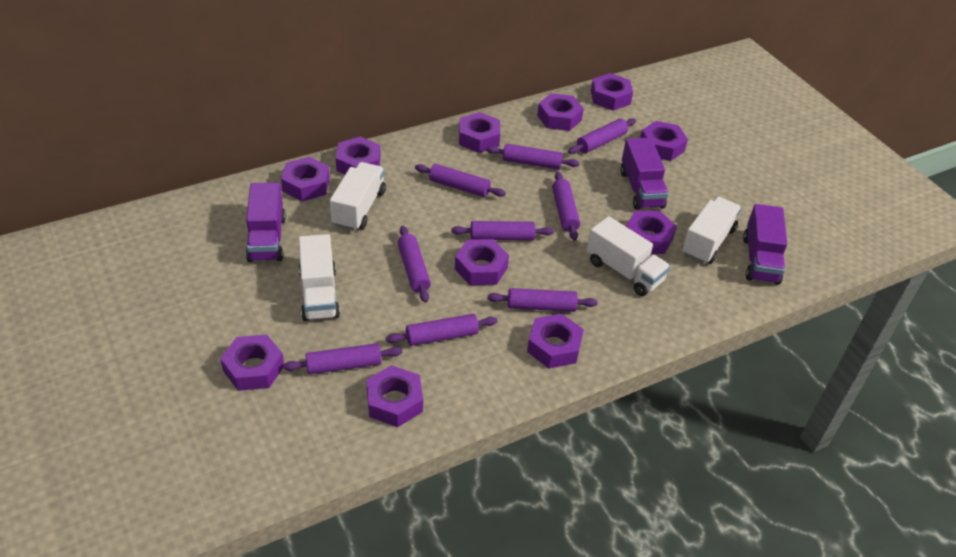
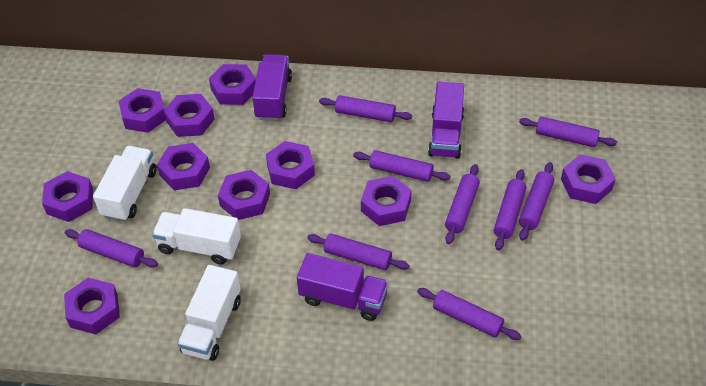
purple nut: [220,335,284,391] [281,157,330,201] [336,136,381,174] [366,365,423,427] [455,239,509,286] [459,112,500,153] [527,314,584,368] [537,93,584,131] [591,73,633,111] [626,211,677,254] [640,121,688,161] = 11 -> [42,171,93,222] [64,278,120,334] [119,88,166,133] [157,143,210,190] [164,94,215,137] [209,64,256,105] [218,170,270,220] [266,141,315,189] [361,176,412,226] [561,154,616,204] = 10
white truck: [299,234,340,321] [330,162,386,231] [587,216,670,296] [682,197,741,264] = 4 -> [93,146,157,222] [152,208,241,265] [177,265,241,361] = 3

